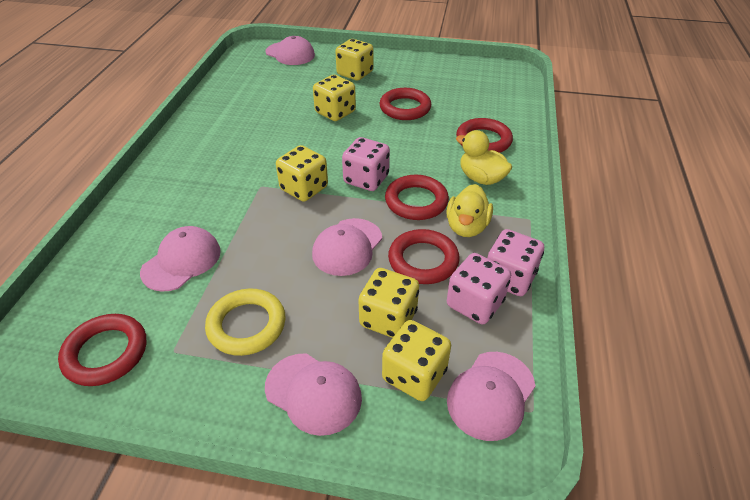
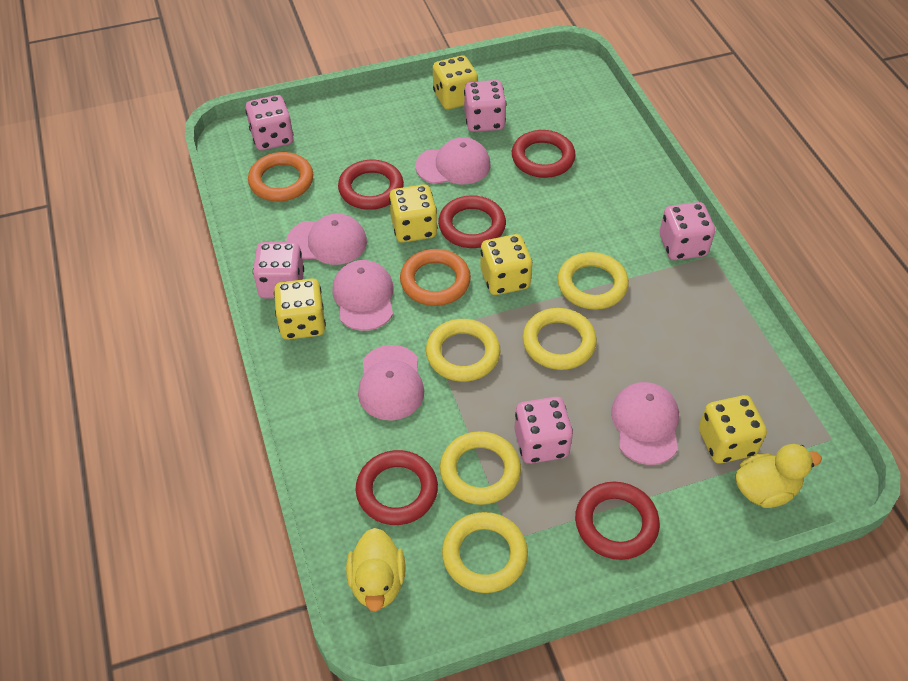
orange ring: none = 0 -> [248,152,313,201] [400,249,471,306] = 2
pink dice: [342,137,390,191] [447,253,511,324] [487,229,544,296] = 3 -> [245,95,294,151] [253,242,304,298] [464,80,506,132] [514,397,573,464] [660,202,715,260] = 5
yellow ring: [205,288,285,356] = 1 -> [426,319,501,382] [440,431,521,505] [442,512,528,593] [522,308,597,370] [558,252,629,310] = 5

